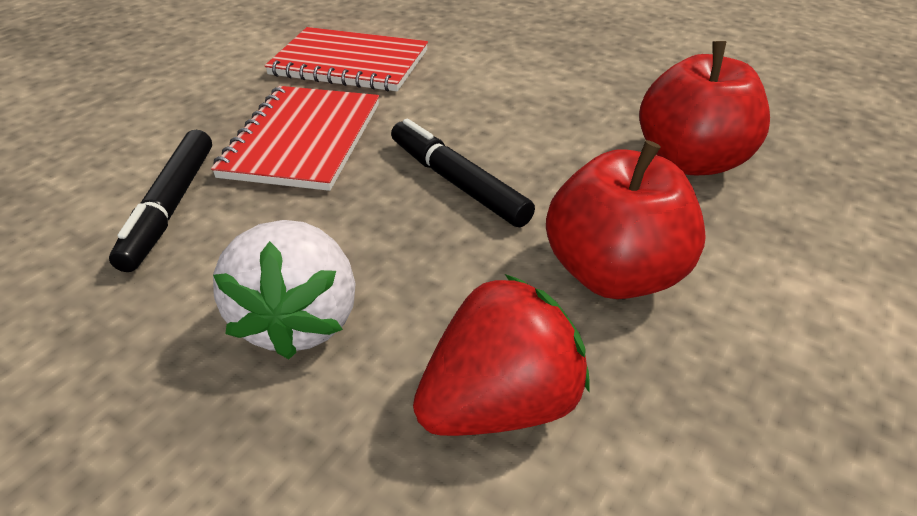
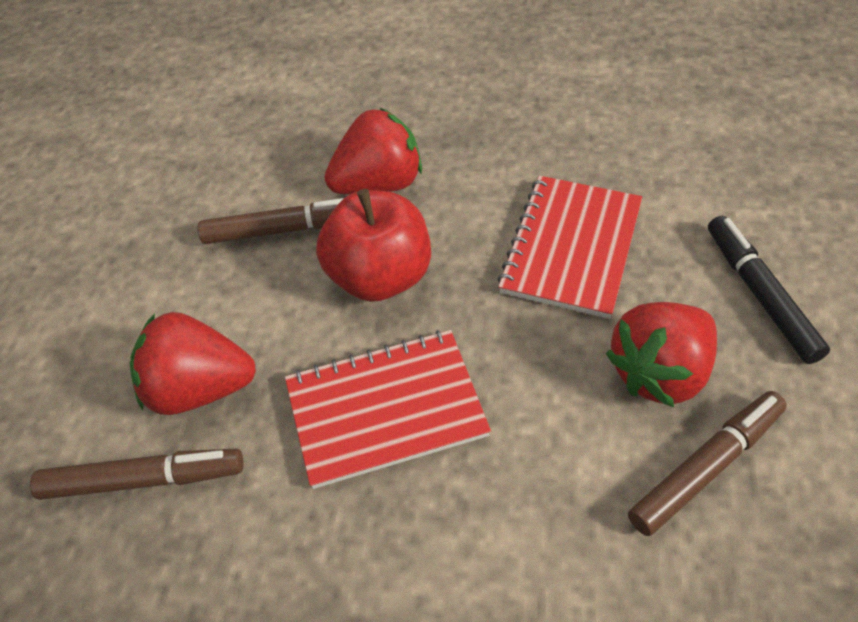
black marker: [109,130,212,272] [391,119,535,227] = 2 -> [708,216,830,364] = 1
brown marker: none = 0 -> [30,449,244,500] [198,198,344,244] [628,391,787,536] = 3
red apple: [546,140,706,299] [639,41,770,175] = 2 -> [316,189,431,302] = 1
red strawberry: [413,274,590,436] = 1 -> [130,312,256,415] [324,107,422,194] [606,302,717,407] = 3
white strawberry: [213,220,356,359] = 1 -> none = 0

